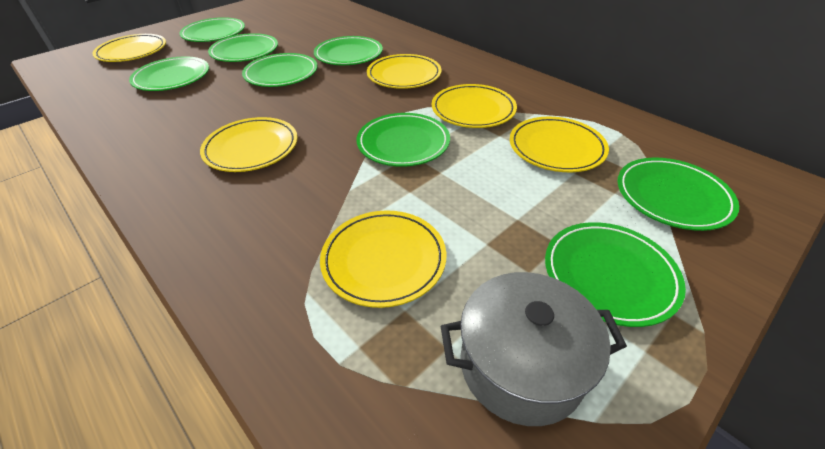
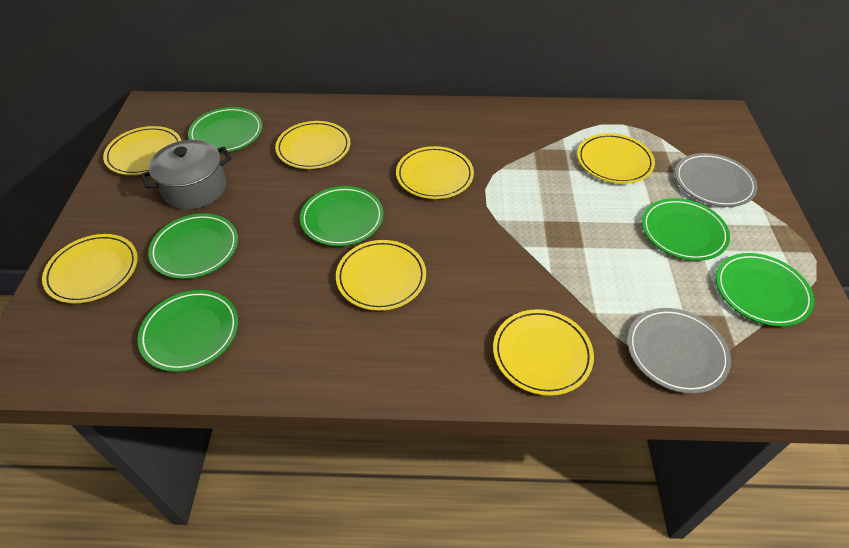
green plate: [129,56,209,91] [179,17,245,42] [208,33,278,62] [242,53,318,87] [314,36,383,65] [356,113,450,167] [545,222,686,327] [617,158,739,231] = 8 -> [138,290,238,372] [148,213,238,279] [188,107,263,153] [300,186,384,246] [642,198,730,261] [716,253,814,327] = 6
grey plate: none = 0 -> [627,308,731,394] [675,153,758,207] = 2
yellow plate: [92,34,166,62] [200,117,297,172] [320,210,446,308] [367,54,441,89] [432,84,517,128] [510,117,609,172] = 6 -> [42,234,138,304] [103,126,182,175] [275,121,350,169] [336,240,426,311] [396,146,474,199] [493,309,594,396] [577,133,655,184] = 7

